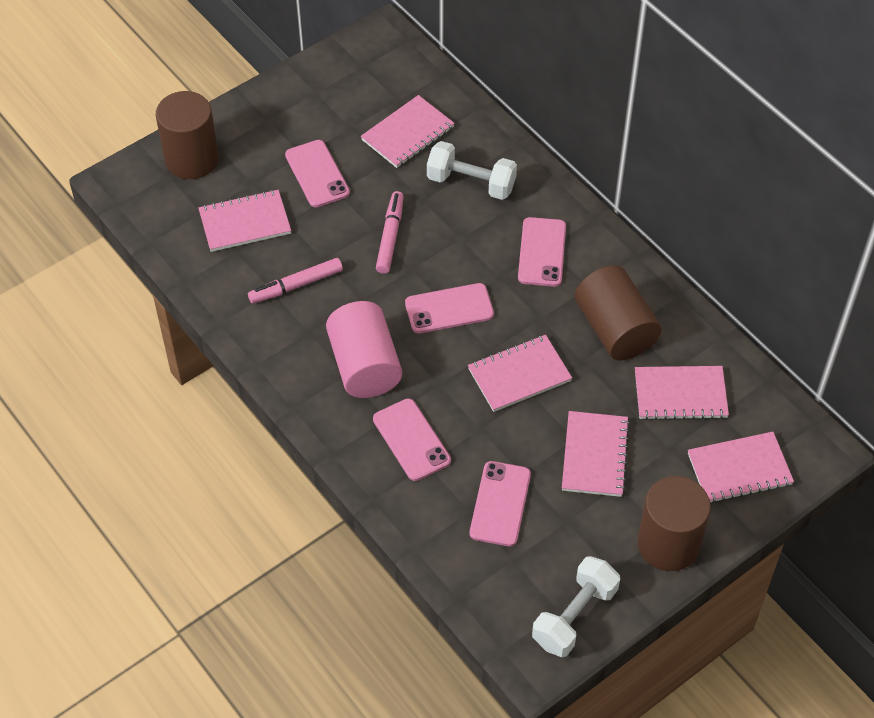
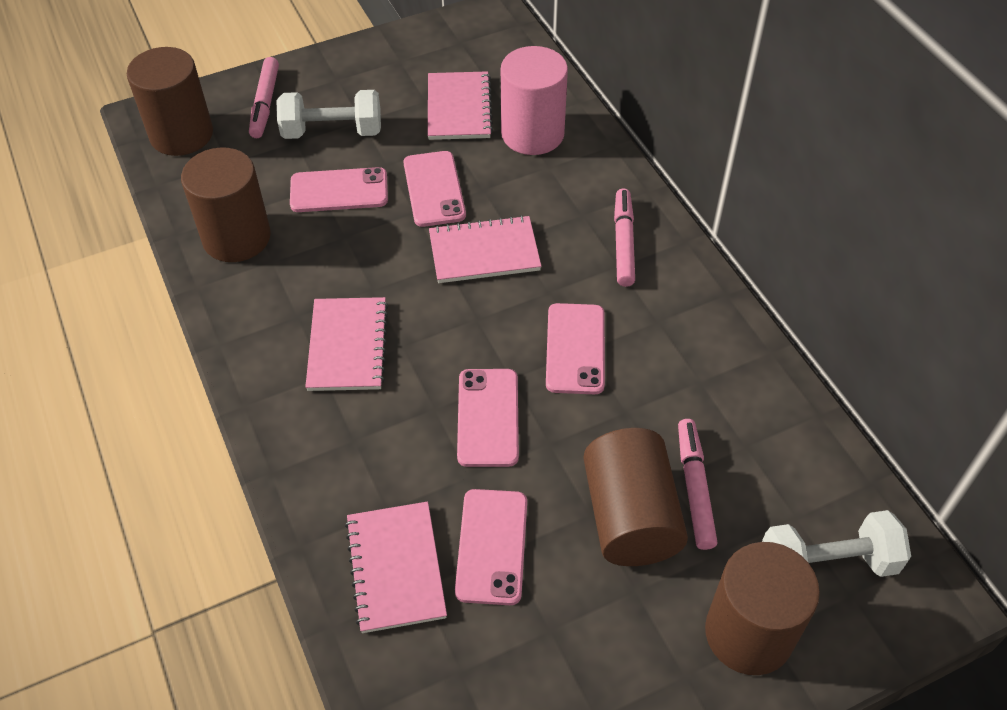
brown cylinder: [156,91,219,179] [575,265,662,361] [637,476,711,571] = 3 -> [127,47,213,156] [181,147,271,262] [583,428,688,566] [705,542,820,675] = 4
pink marker: [248,258,343,304] [376,191,404,274] = 2 -> [249,57,279,138] [614,188,635,287] [678,419,718,550] = 3
pink notebook: [198,190,291,252] [361,95,455,168] [468,335,572,412] [562,411,630,497] [635,366,729,420] [688,432,794,503] = 6 -> [305,297,388,391] [345,502,447,633] [428,71,493,140] [429,215,541,283] = 4

